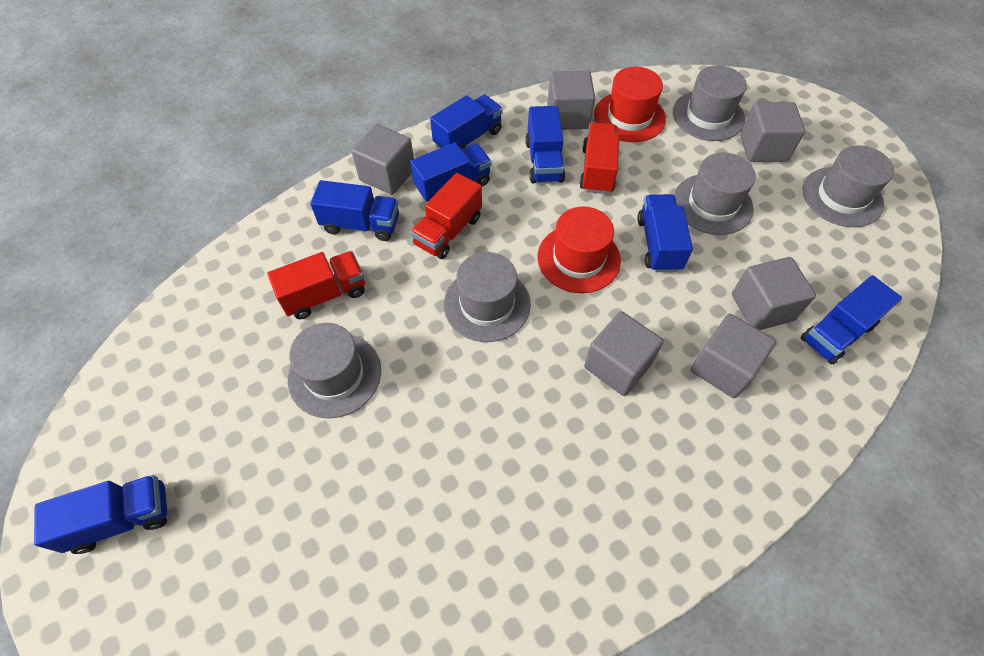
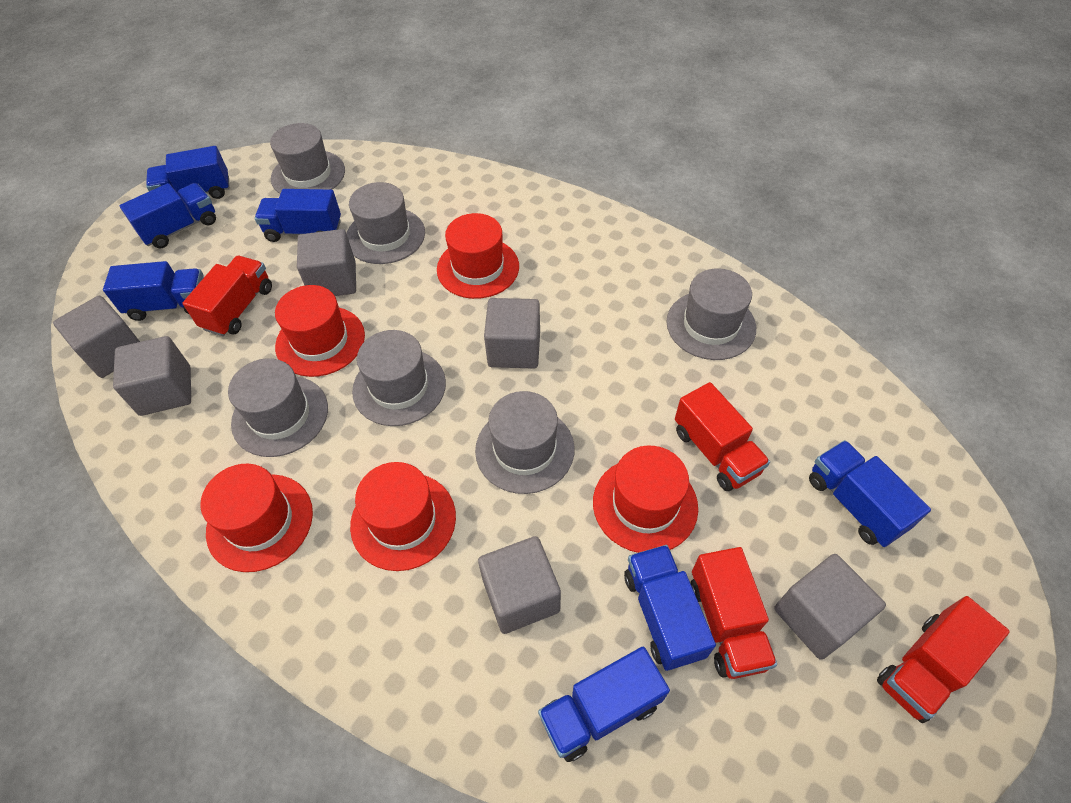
grey hat: [288,323,381,418] [444,252,531,342] [673,65,747,141] [674,152,756,235] [803,145,894,227] = 5 -> [228,358,328,457] [270,123,345,194] [346,182,425,264] [352,330,446,426] [475,391,575,494] [666,268,756,360] = 6
red hat: [537,206,621,293] [594,67,666,142] = 2 -> [200,464,313,572] [275,285,365,377] [350,462,456,571] [437,213,519,299] [593,446,698,553] = 5
red truck: [267,251,365,319] [410,173,482,259] [580,122,619,194] = 3 -> [182,256,272,336] [675,382,770,491] [690,547,777,679] [877,596,1010,723] = 4

